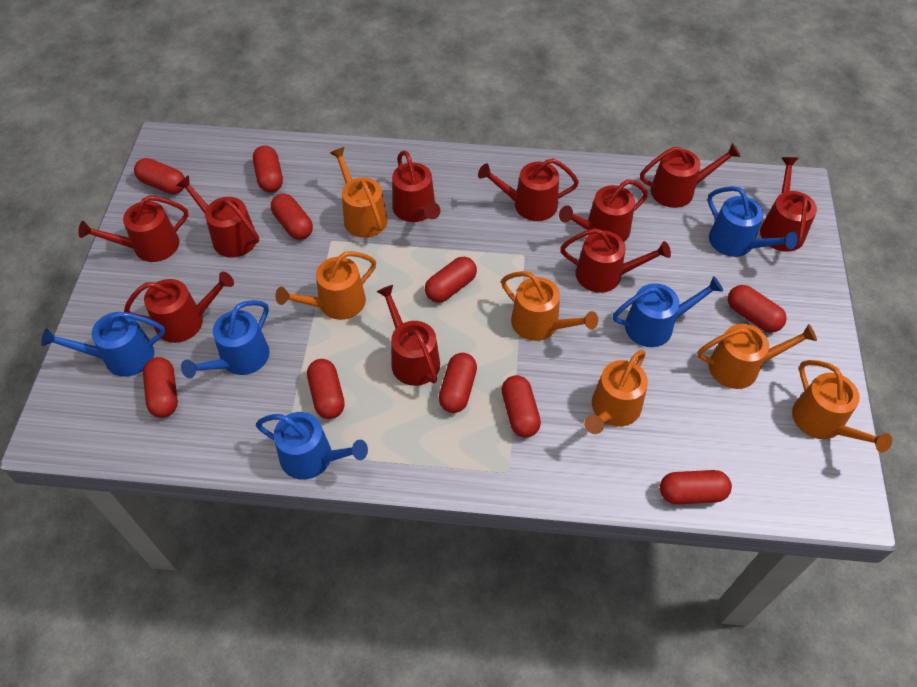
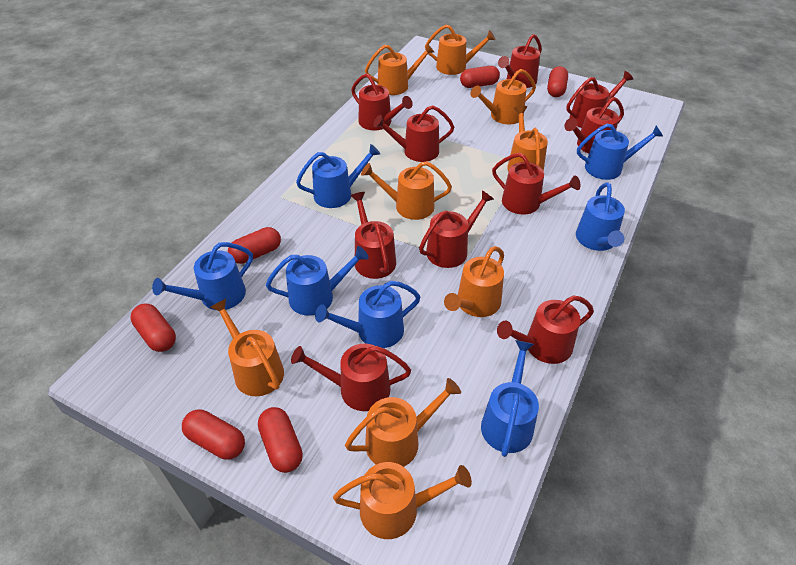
blue watering can: [41,312,165,377] [181,300,270,378] [256,412,368,480] [613,276,723,347] [708,186,798,257] = 5 -> [152,242,253,310] [266,246,369,316] [296,144,380,208] [315,281,421,348] [481,340,539,457] [576,182,625,251] [577,124,664,180] = 7
orange watering can: [275,251,376,320] [330,147,388,238] [501,271,598,341] [584,350,648,434] [697,324,817,389] [792,360,892,452] = 6 -> [210,299,284,396] [333,462,472,539] [345,378,461,467] [361,161,452,220] [365,43,434,95] [425,25,495,75] [444,246,504,317] [471,69,536,125] [507,106,548,172] = 9
red capsule: [134,158,185,194] [143,357,178,418] [253,145,283,193] [271,193,313,240] [307,359,345,419] [425,257,477,303] [439,353,477,413] [502,375,541,437] [660,470,732,504] [728,285,787,333] = 10 -> [130,303,176,352] [182,409,245,460] [228,227,281,264] [258,407,303,473] [460,66,500,88] [547,66,568,97] = 6

